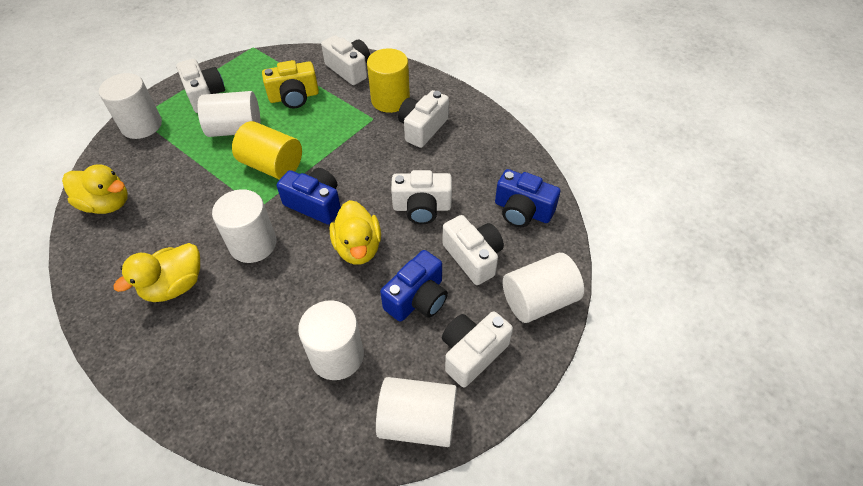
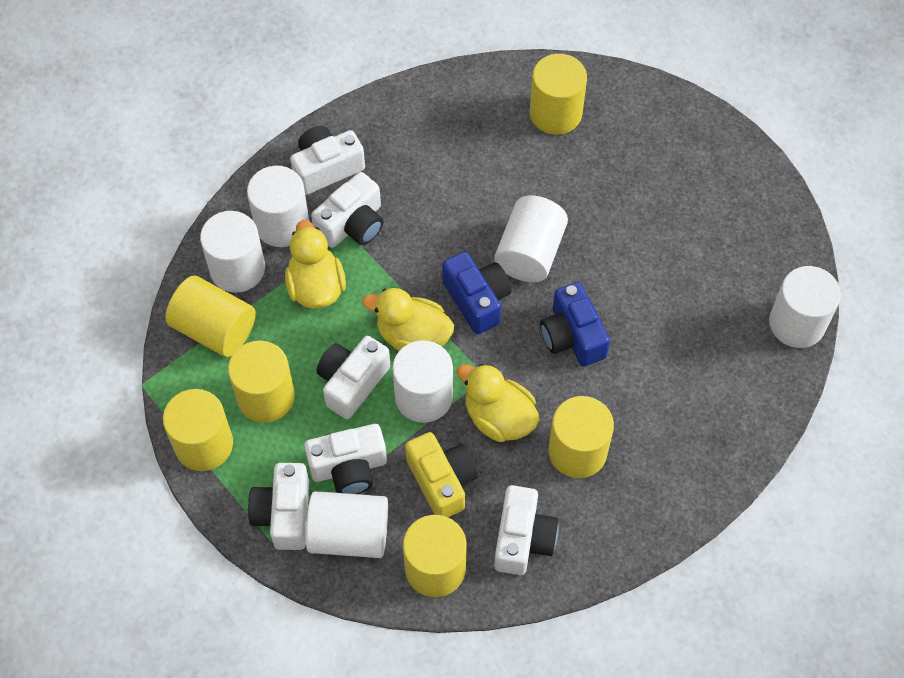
blue camera: [277,168,341,224] [380,250,448,322] [495,169,560,227] = 3 -> [442,252,512,335] [540,282,610,367] = 2
yellow cylinder: [232,121,302,180] [367,48,410,113] = 2 -> [163,389,233,471] [165,276,256,357] [228,341,295,423] [403,515,467,597] [530,54,587,135] [548,396,614,478] = 6

